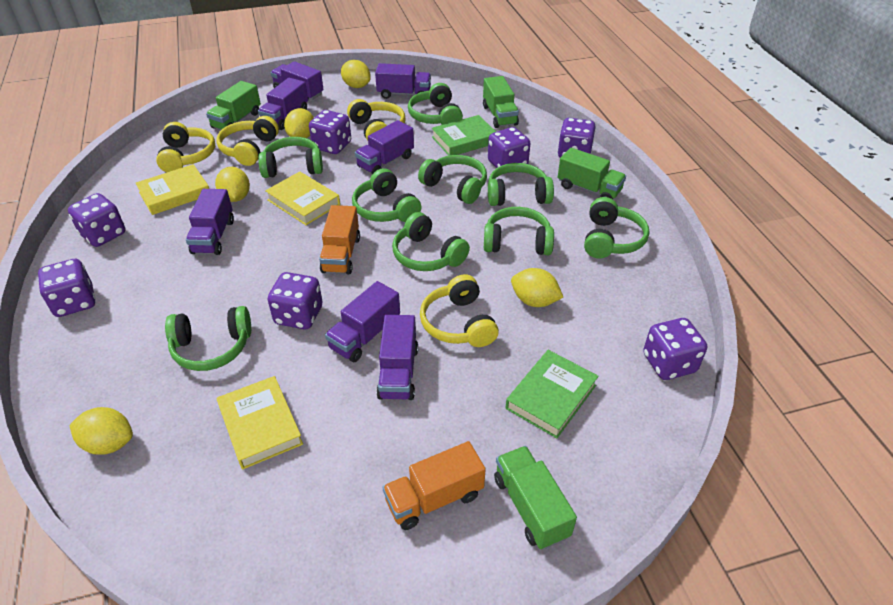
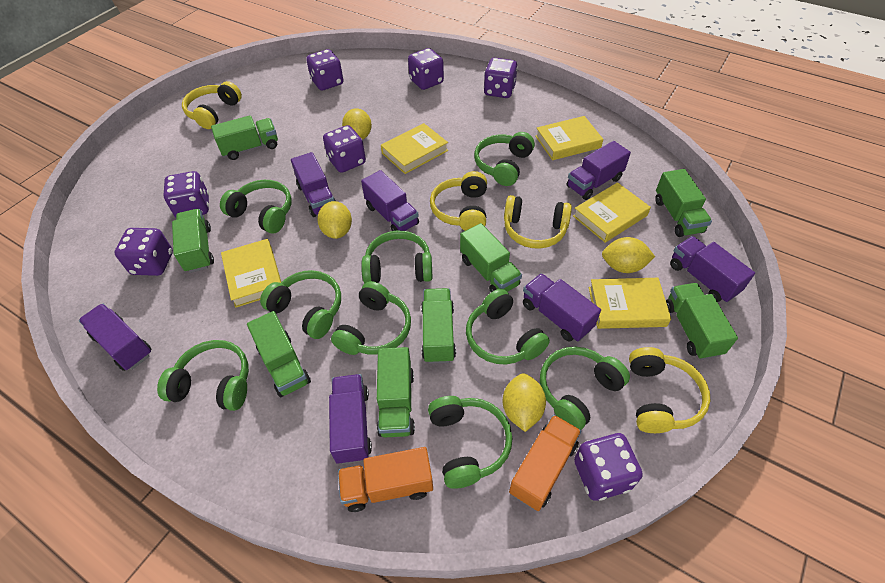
green book: [432,115,496,156] [505,350,599,438] = 2 -> none = 0
green truck: [206,81,261,130] [483,76,519,128] [494,446,577,549] [558,148,626,199] = 4 -> [172,209,214,273] [211,115,278,160] [247,311,311,397] [377,347,415,437] [421,288,456,364] [460,223,522,292] [655,169,712,237] [666,283,738,360] = 8
yellow book: [135,164,209,215] [217,376,303,469] [265,171,340,225] = 3 -> [221,239,281,308] [381,123,448,174] [535,116,603,160] [573,182,651,243] [589,278,671,329] = 5
yellow lemon: [69,407,133,455] [215,167,250,202] [284,108,314,138] [341,60,371,88] [511,268,563,307] = 5 -> [317,201,352,239] [342,108,372,140] [502,373,546,432] [602,237,655,273] = 4

